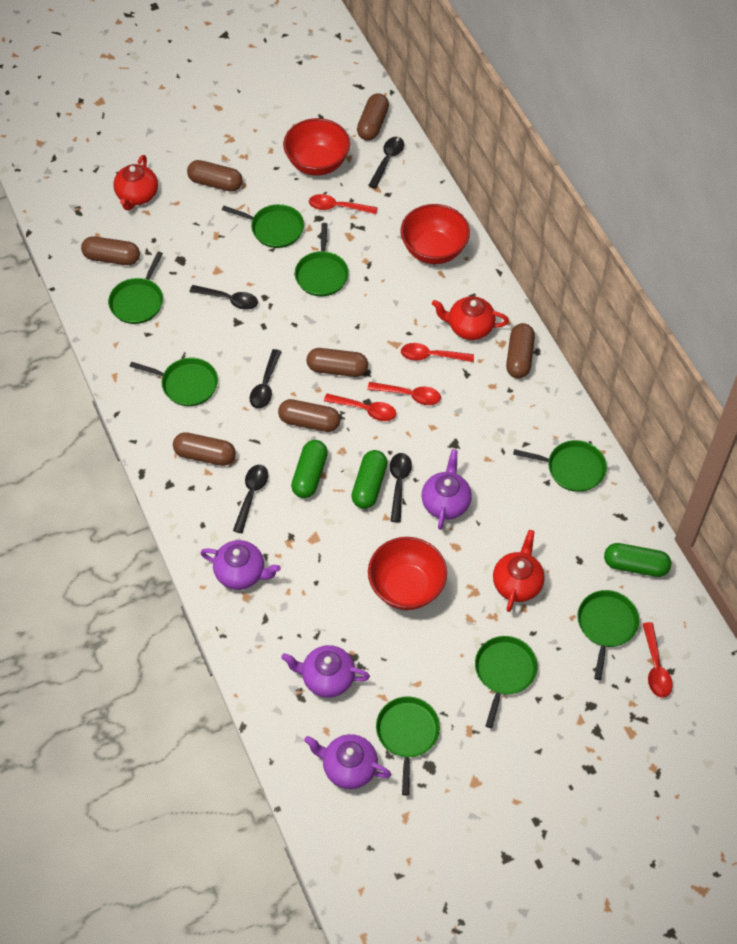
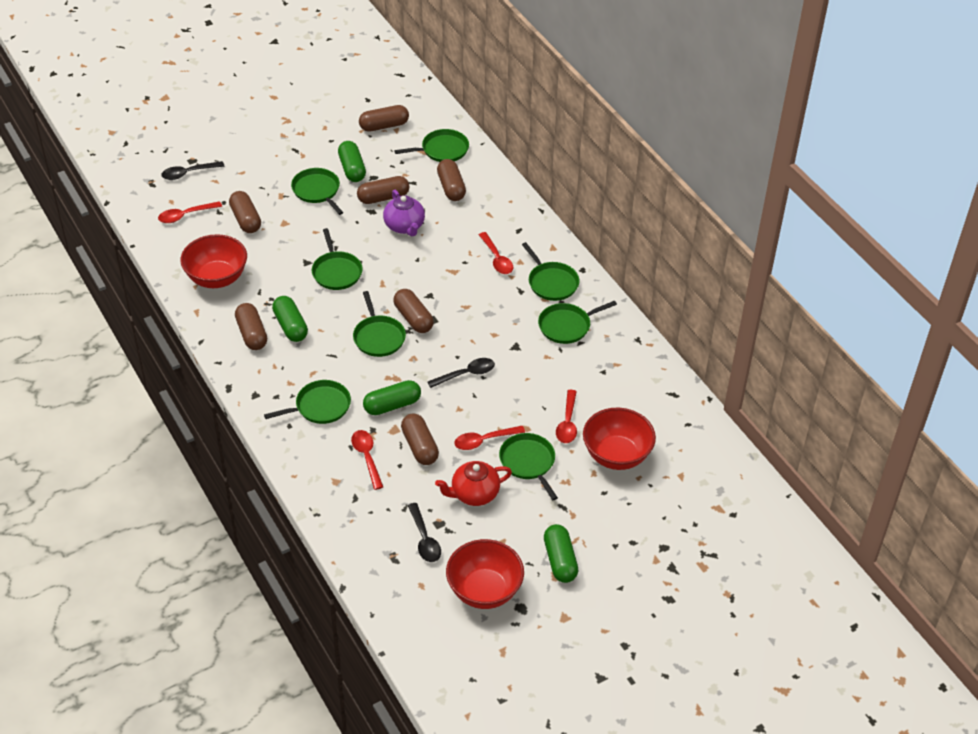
black spoon: [189,285,258,310] [233,465,268,533] [250,349,282,409] [368,137,404,189] [390,453,412,523] = 5 -> [161,161,225,180] [408,503,441,562] [428,358,495,388] = 3
green capsule: [291,440,328,498] [351,450,388,509] [604,543,671,577] = 3 -> [272,296,308,342] [338,141,366,182] [363,380,421,415] [544,524,578,583] = 4
purple teapot: [201,540,281,590] [281,645,370,698] [304,734,391,789] [421,449,472,530] = 4 -> [383,190,425,236] = 1
red teapot: [113,155,158,210] [432,296,509,340] [493,530,545,612] = 3 -> [435,461,512,506] = 1

